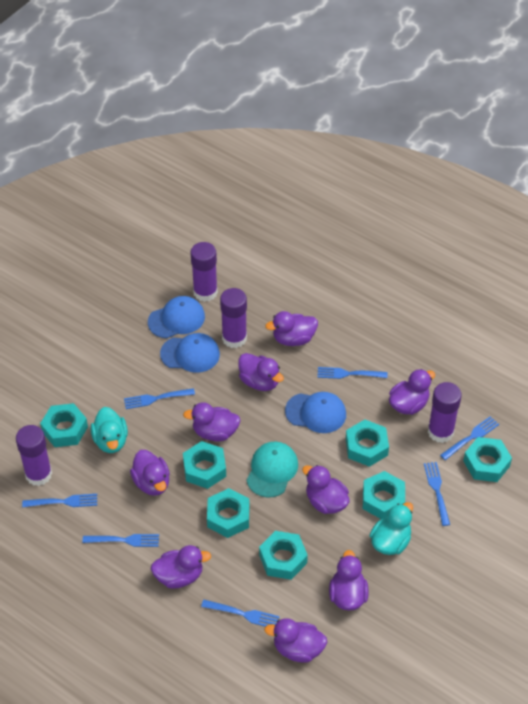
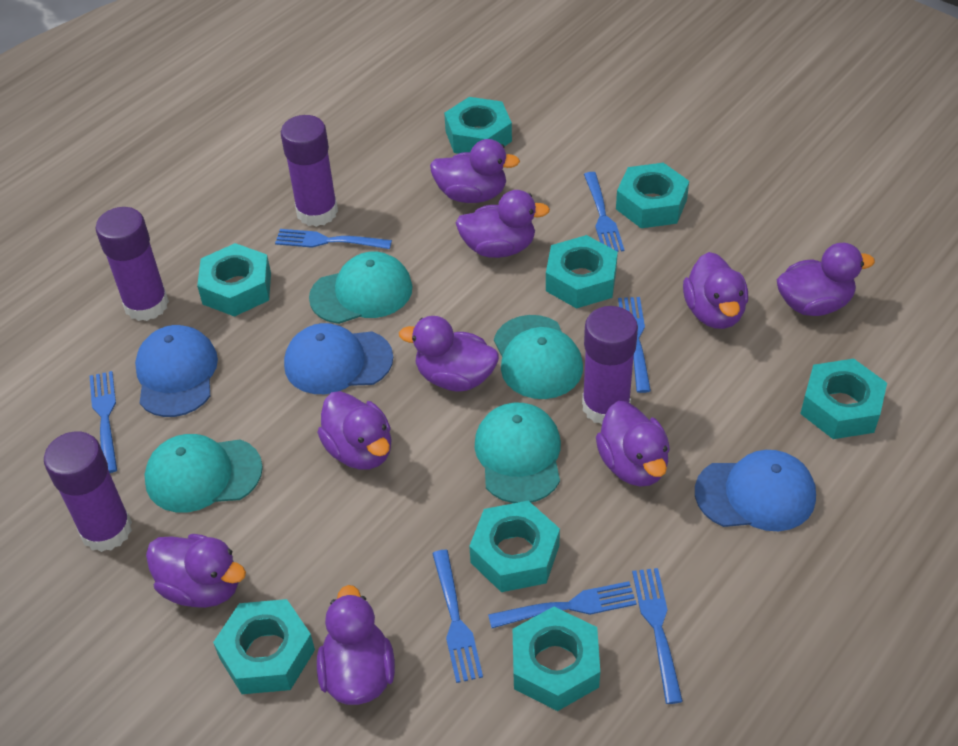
turquoise cap: [246,442,298,497] = 1 -> [144,434,263,513] [309,252,413,324] [475,403,561,503] [494,315,583,399] = 4
turquoise duck: [90,407,128,453] [369,502,413,555] = 2 -> none = 0
turquoise nut: [40,403,88,447] [183,441,226,489] [207,488,249,538] [259,531,308,580] [346,419,389,467] [363,471,405,519] [463,437,512,482] = 7 -> [197,243,271,317] [213,599,315,694] [444,97,512,154] [469,501,560,592] [513,607,600,711] [546,235,618,309] [616,163,689,228] [800,359,887,439] = 8

